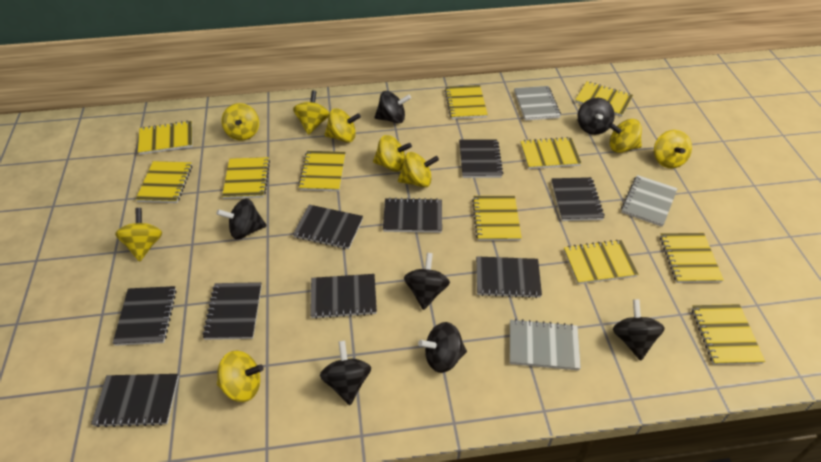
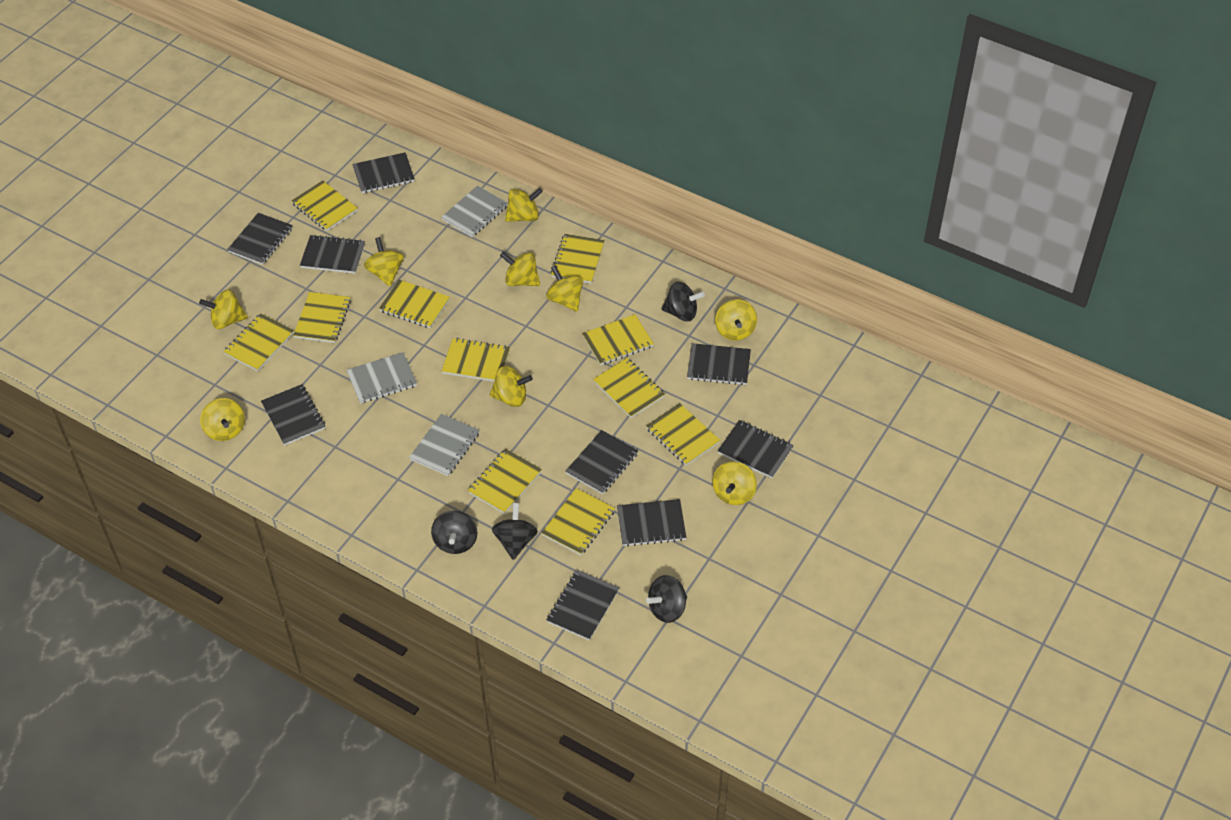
black spinning top: [217,198,267,240] [320,341,371,405] [375,91,411,123] [404,253,450,310] [418,322,467,373] [577,98,615,135] [613,299,665,361] = 7 -> [431,510,478,554] [492,503,538,560] [646,575,687,623] [661,282,705,322] = 4

